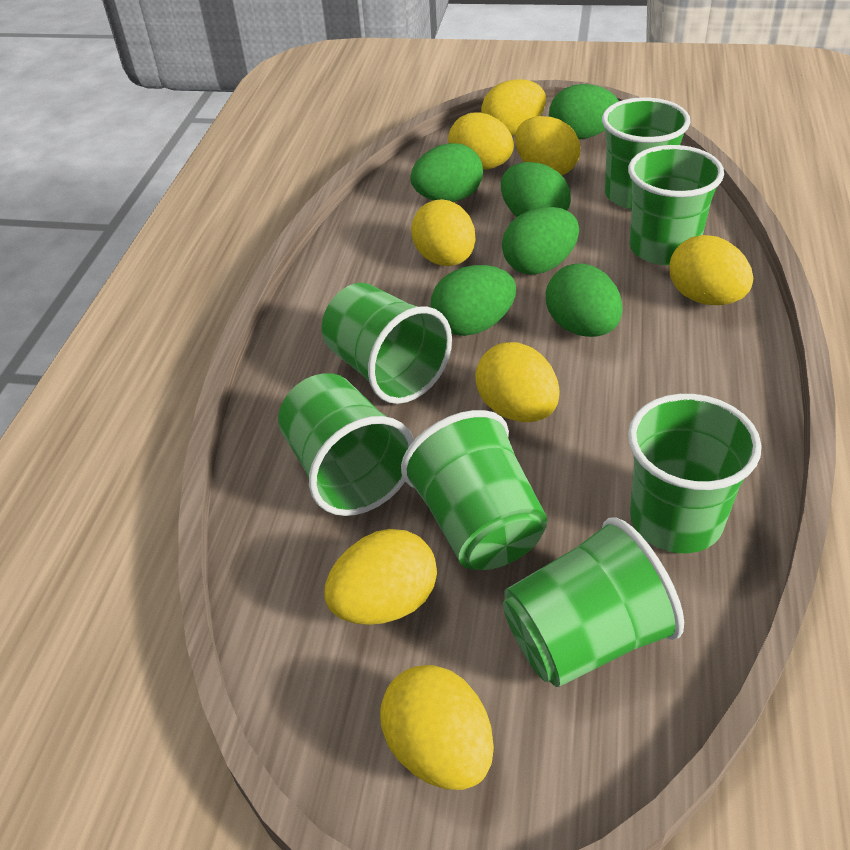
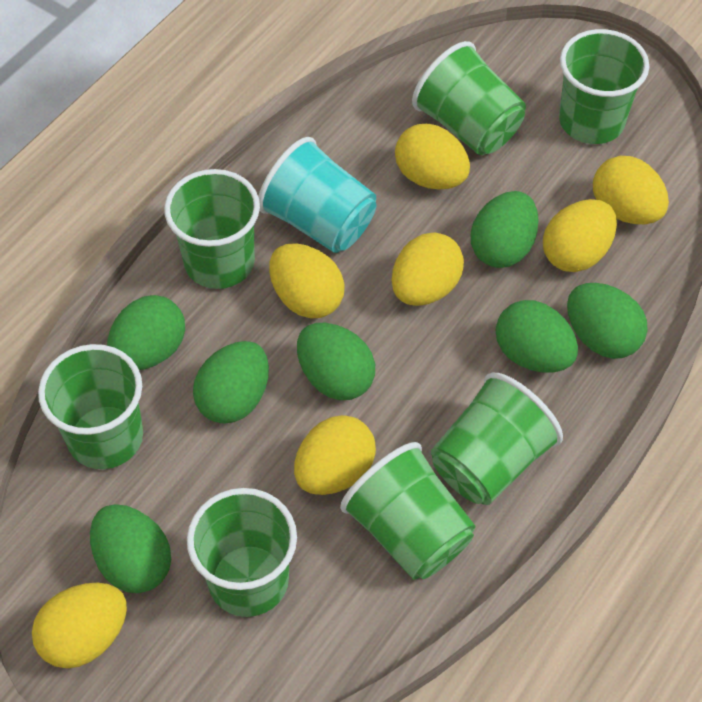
green egg: [410,143,483,202] [431,265,516,336] [501,162,571,217] [502,207,579,275] [546,263,623,337] [549,84,619,139] = 6 -> [90,504,171,593] [107,295,185,370] [193,341,269,424] [297,323,375,400] [471,191,539,268] [496,300,578,373] [567,283,648,359] = 7
turquoise cup: none = 0 -> [258,137,376,253] = 1
yellow egg: [324,529,437,625] [380,665,494,790] [411,199,476,266] [448,112,514,170] [475,342,559,422] [481,79,546,136] [515,116,580,175] [669,235,753,305] = 8 -> [32,583,127,668] [269,243,345,319] [294,415,376,495] [392,232,464,306] [395,124,470,189] [543,199,617,272] [593,156,669,224] = 7

